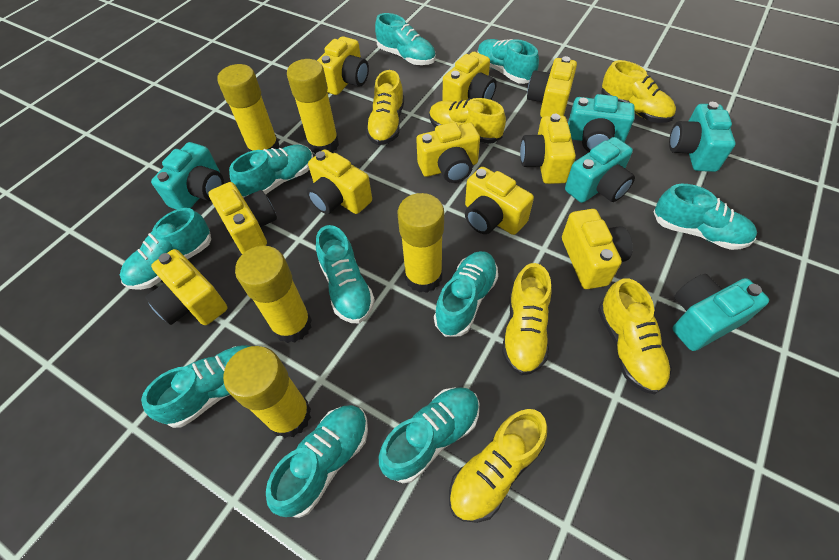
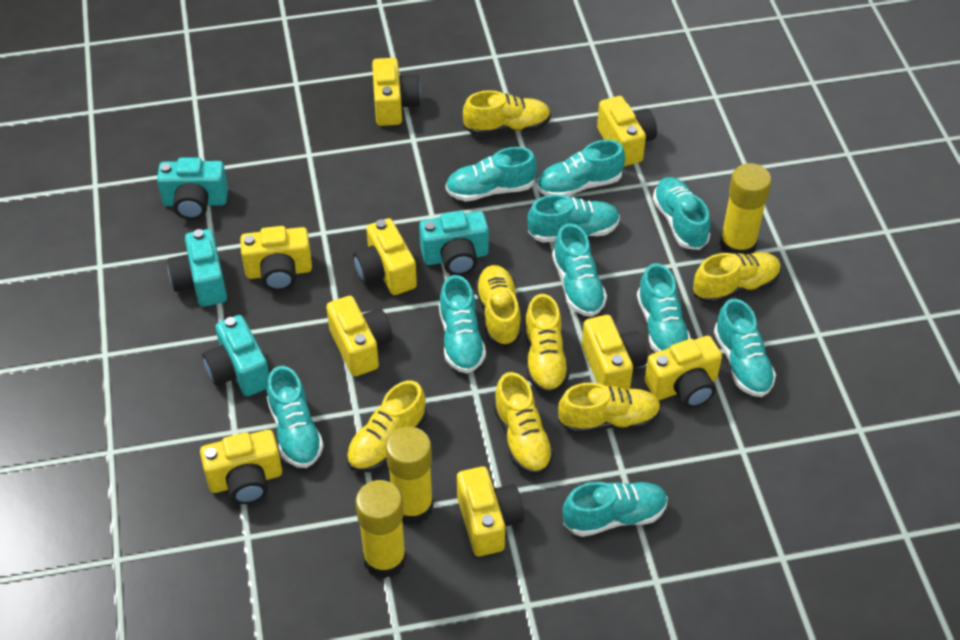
turquoise camera: [151,142,224,210] [565,137,635,203] [568,94,635,152] [669,102,736,172] [672,274,769,351] = 5 -> [157,157,228,220] [167,229,227,307] [202,315,269,396] [419,211,489,275] = 4
yellow camera: [145,249,227,325] [209,182,277,254] [307,149,372,214] [317,36,369,95] [416,122,480,183] [443,52,497,102] [465,167,534,235] [520,114,576,184] [527,56,577,117] [562,209,633,289] = 10 -> [200,430,282,504] [240,226,312,291] [326,296,393,376] [353,218,417,295] [372,58,421,126] [457,467,524,556] [582,315,647,389] [597,96,657,166] [645,336,722,408] = 9
yellow glue stick: [217,64,280,152] [223,346,311,438] [235,246,312,343] [287,59,339,154] [398,193,444,293] = 5 -> [355,480,406,579] [386,427,434,525] [719,163,772,255] = 3
yellow shoe: [366,70,404,145] [429,98,506,144] [449,409,547,523] [502,263,552,375] [598,278,672,394] [601,60,676,123] = 6 -> [347,381,427,472] [463,90,551,136] [475,265,522,347] [493,372,554,475] [524,294,569,394] [558,382,661,434] [693,252,781,304] = 7

